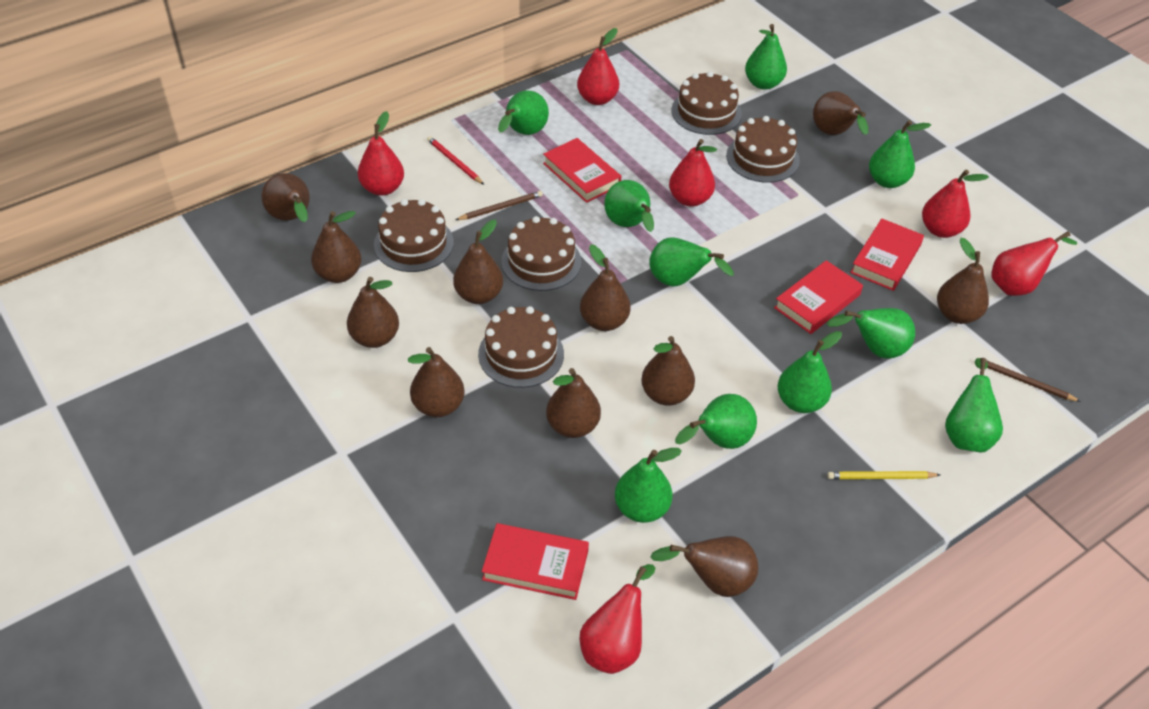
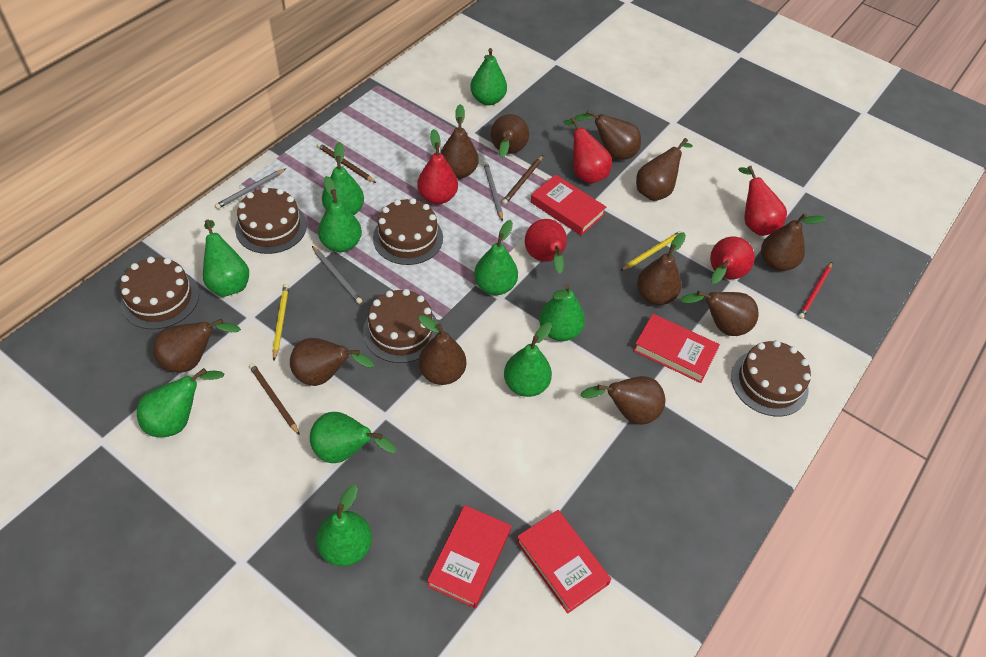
brown pencil: [456,191,543,220] [977,357,1081,402] = 2 -> [249,363,300,435] [317,143,376,183] [502,155,543,205] = 3
grey pencil: none = 0 -> [215,168,287,209] [312,246,362,304] [483,162,503,222] = 3
red pear: [358,111,404,196] [577,28,619,105] [580,564,655,674] [669,139,717,207] [922,170,989,238] [991,231,1077,296] = 6 -> [417,129,458,204] [525,219,567,274] [564,117,612,184] [710,236,755,284] [738,166,787,236] = 5
yellow pencil: [827,471,940,479] = 1 -> [273,284,289,360] [620,231,682,271] = 2

